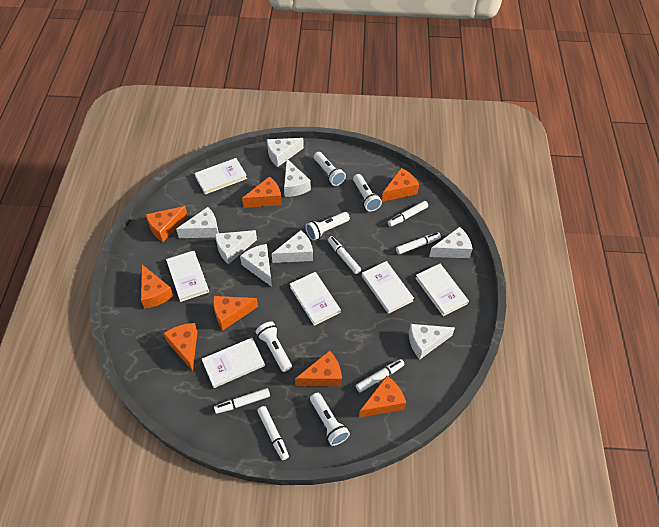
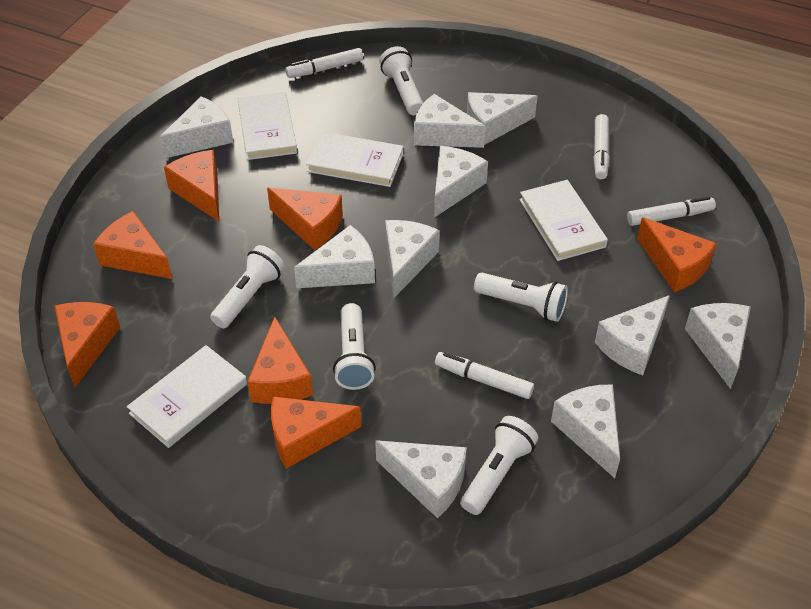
orange cheese: [141,265,173,309] [146,206,188,242] [163,323,198,371] [213,296,258,330] [242,176,282,208] [295,350,342,386] [359,376,406,418] [382,168,419,202] = 8 -> [54,302,120,387] [93,211,172,279] [164,150,219,221] [247,317,313,404] [267,188,343,250] [271,396,361,469] [637,217,717,292] = 7
white book: [166,250,209,302] [195,158,247,195] [202,338,265,388] [290,272,341,326] [362,261,414,314] [415,264,469,316] = 6 -> [127,345,247,448] [237,92,297,160] [306,132,403,187] [519,180,608,261] = 4
white cheese: [176,207,219,238] [215,230,257,264] [240,244,272,287] [267,138,304,167] [272,230,313,263] [284,159,311,197] [409,324,455,359] [429,227,473,258] = 8 -> [160,96,233,159] [294,225,375,288] [375,441,467,519] [385,220,440,298] [414,94,486,148] [434,146,488,218] [467,92,538,145] [551,384,620,478] [595,295,670,375] [685,303,751,389] = 10
white marker: [214,388,270,414] [257,406,289,460] [328,236,361,274] [356,359,405,392] [388,201,428,227] [396,232,441,254] = 6 -> [285,48,363,78] [435,352,534,399] [593,114,610,179] [627,197,716,226] = 4

